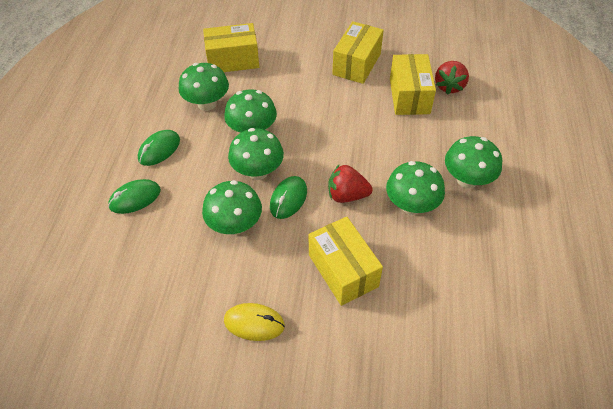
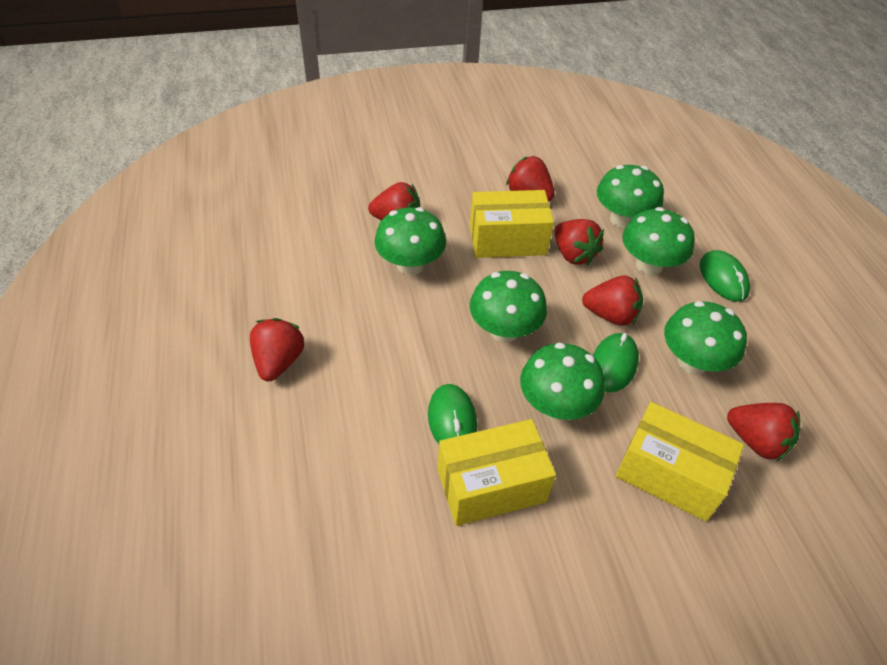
red strawberry: [328,165,373,203] [435,61,469,95] = 2 -> [250,318,304,381] [368,182,420,220] [506,156,555,202] [554,219,604,265] [582,276,643,326] [727,403,800,461] = 6
yellow box: [203,23,259,72] [309,217,383,306] [332,21,384,84] [390,54,436,115] = 4 -> [438,419,556,526] [470,190,554,258] [616,402,744,521] = 3
yellow mouse: [224,303,285,341] = 1 -> none = 0

